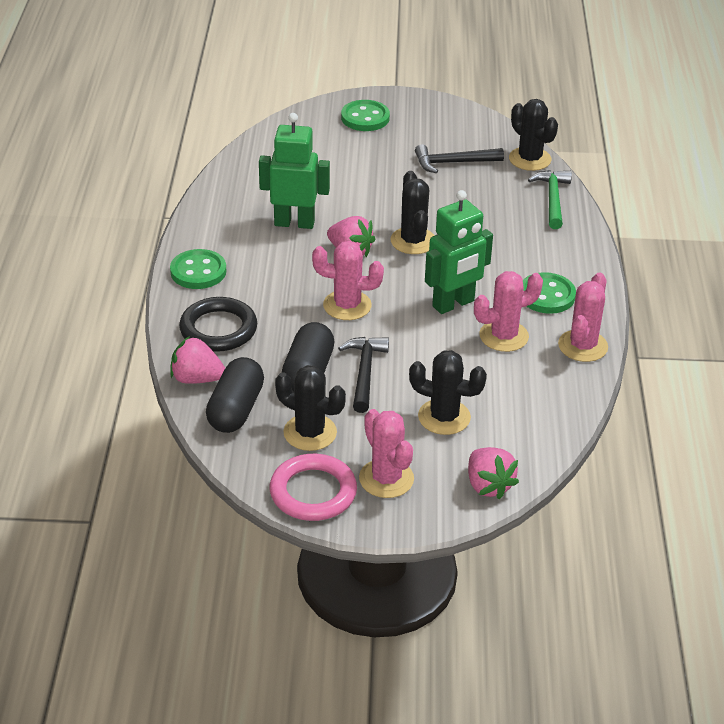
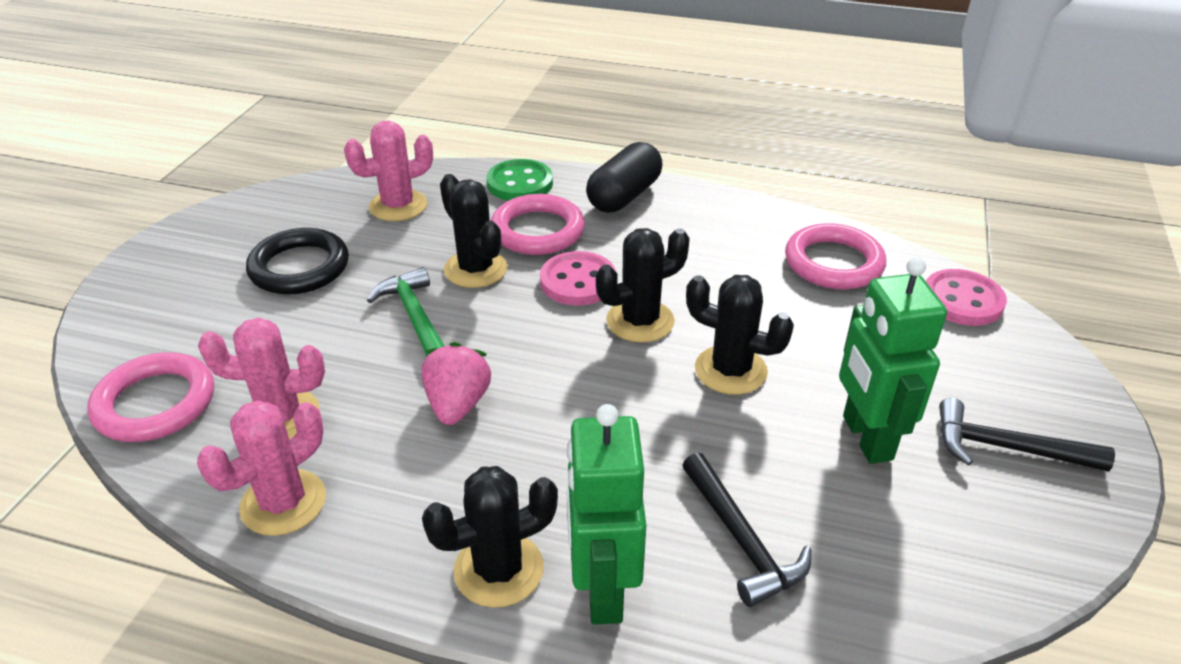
black capsule: [206,357,264,433] [282,322,334,392] = 2 -> [586,142,662,212] = 1
green button: [170,249,226,289] [341,100,390,131] [523,272,576,314] = 3 -> [487,159,553,201] = 1
pink button: none = 0 -> [540,251,616,306] [926,269,1007,326] = 2
pink cactus: [312,241,384,320] [359,409,414,498] [474,271,543,352] [558,273,608,362] = 4 -> [197,400,326,536] [198,318,325,440] [344,121,433,221] = 3
pink ring: [270,454,357,521] = 1 -> [87,352,214,442] [491,194,585,255] [785,223,886,289] = 3
pink strawberry: [170,336,225,384] [327,216,375,258] [468,447,519,500] = 3 -> [421,342,491,425] = 1

